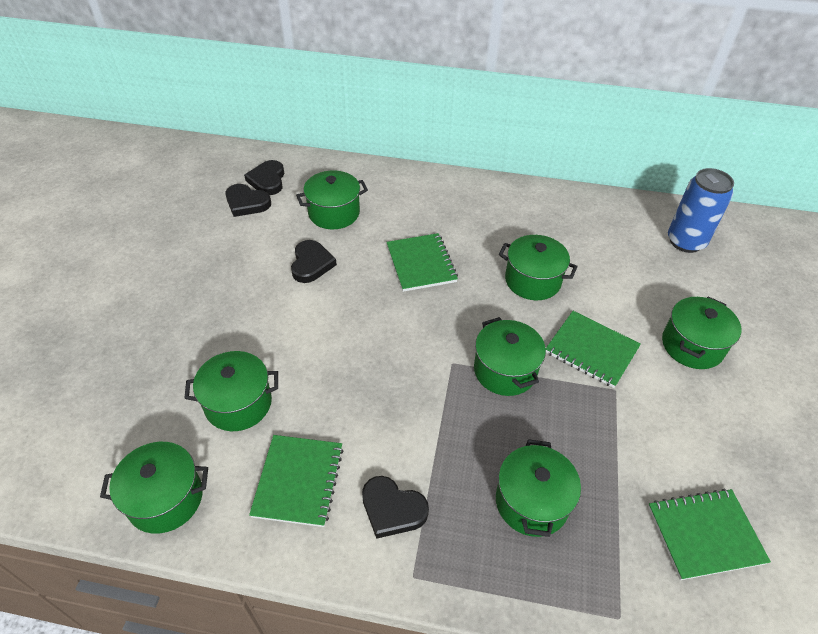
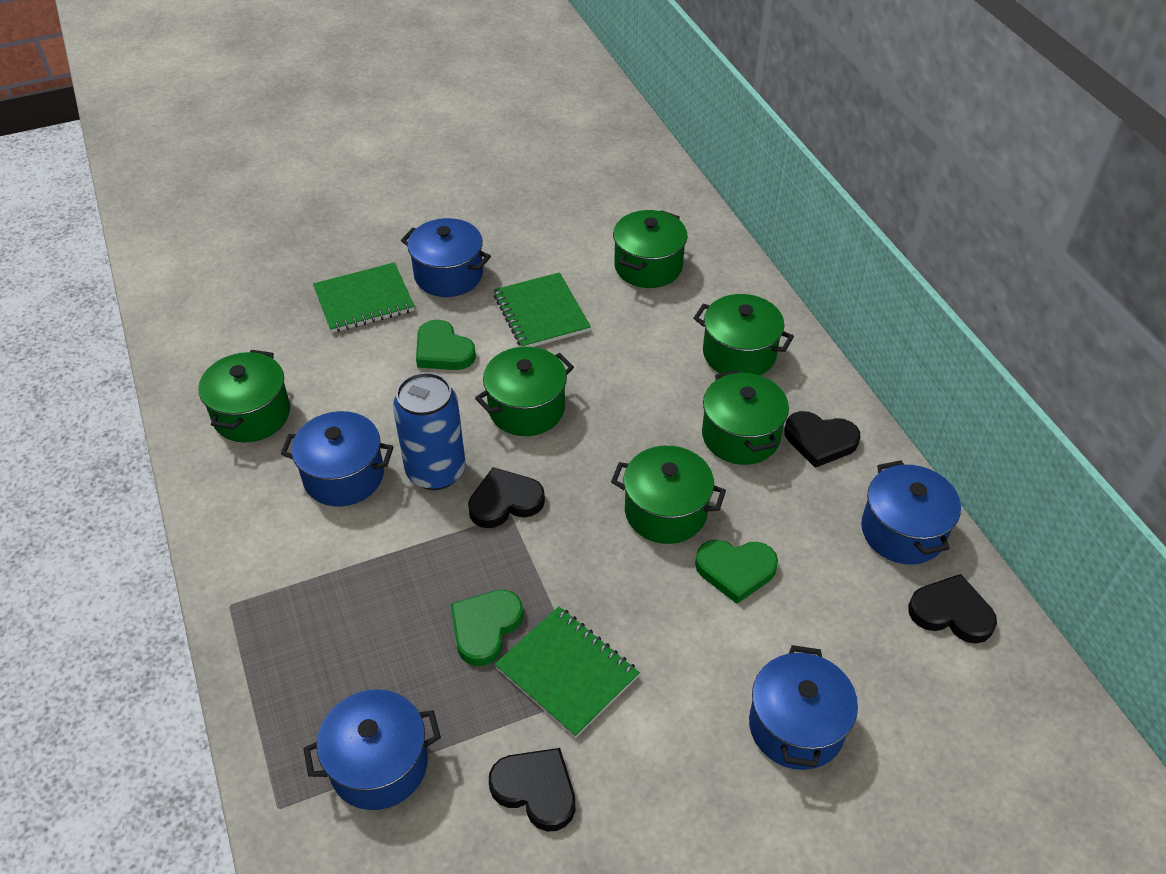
blue pot: none = 0 -> [281,411,394,507] [303,690,441,810] [401,218,491,297] [749,645,858,770] [861,460,961,565] = 5
green heart: none = 0 -> [416,319,476,370] [451,590,523,666] [695,540,778,604] = 3
green notebook: [249,435,344,527] [387,233,458,292] [546,311,641,388] [648,489,771,580] = 4 -> [313,262,415,333] [494,272,591,347] [495,606,640,738] = 3
green pot: [100,442,208,533] [184,351,278,431] [296,170,368,229] [474,317,546,396] [496,439,581,537] [499,235,578,300] [662,297,741,369] = 7 -> [198,350,290,443] [475,347,574,436] [611,446,726,544] [613,210,688,288] [693,294,794,375] [702,370,789,465] = 6

